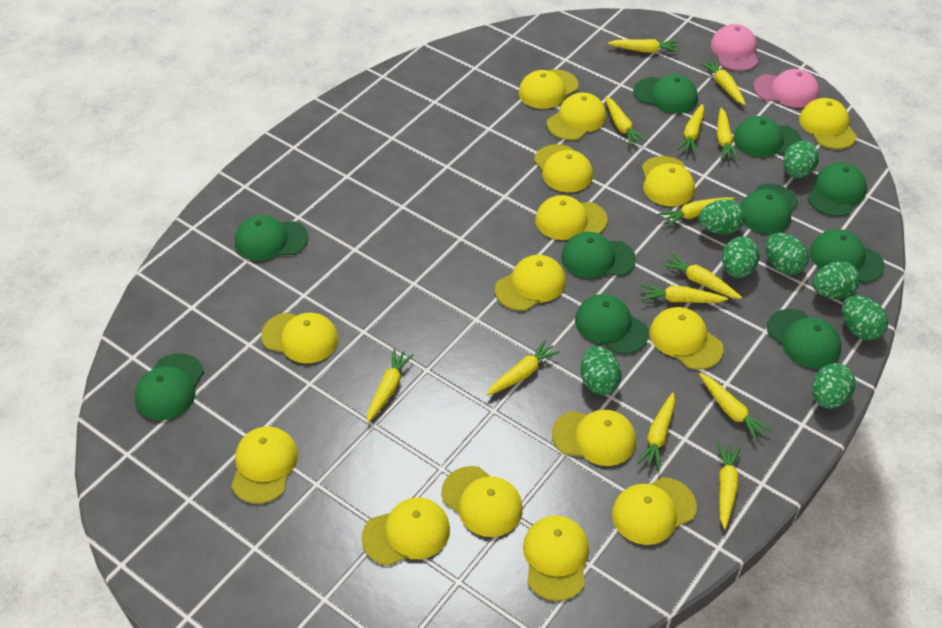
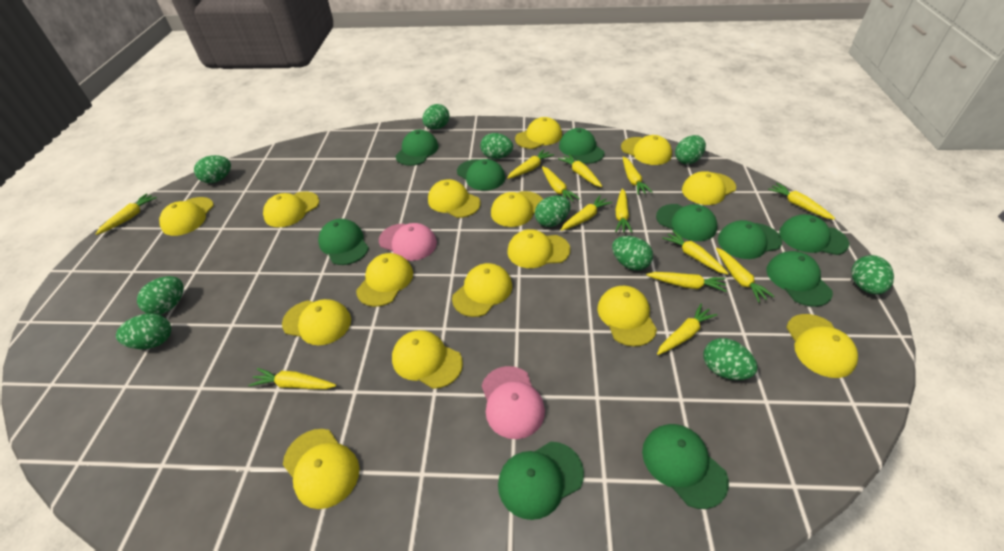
green egg: [581,346,621,395] [698,199,745,235] [722,236,760,278] [765,233,809,275] [783,141,819,178] [812,363,856,409] [813,261,860,299] [842,295,888,340] = 8 -> [116,313,171,349] [137,276,183,315] [194,155,231,183] [422,104,450,129] [480,133,513,159] [535,195,571,227] [612,236,653,270] [675,135,706,164] [704,338,758,380] [851,255,894,294] = 10

